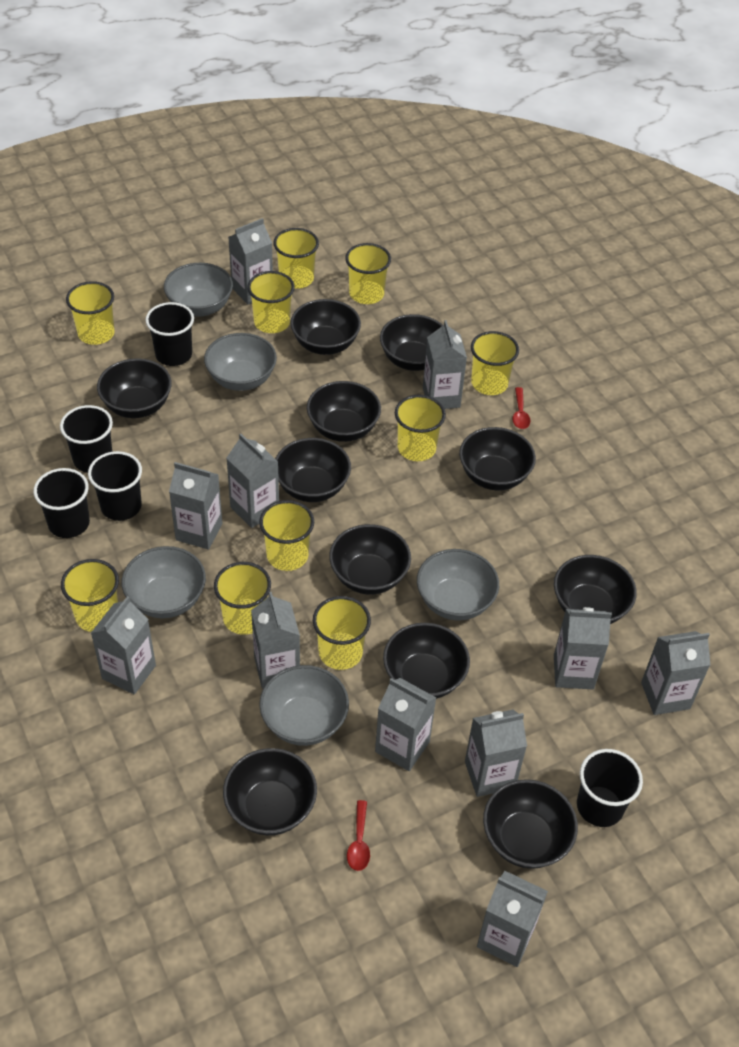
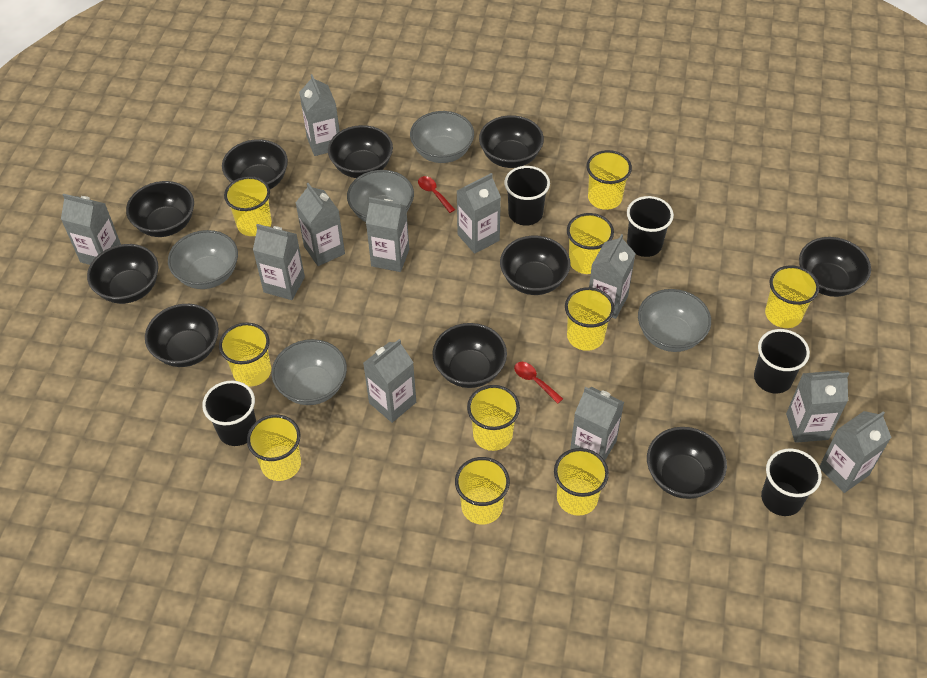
black bowl: [97,358,172,418] [223,748,317,835] [275,438,351,502] [290,299,361,355] [307,381,381,442] [329,524,411,594] [380,314,443,371] [383,623,470,699] [459,427,536,490] [483,779,578,869] [554,555,637,624] = 11 -> [87,244,159,304] [126,181,194,237] [145,304,219,367] [222,139,288,189] [328,125,393,178] [432,323,507,388] [479,115,544,168] [500,236,571,295] [647,427,727,499] [799,237,871,297] = 10

